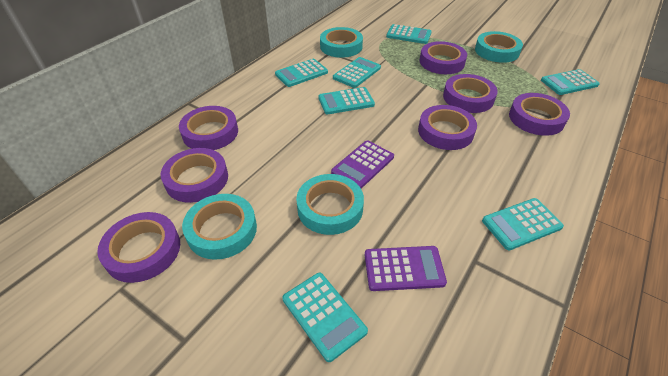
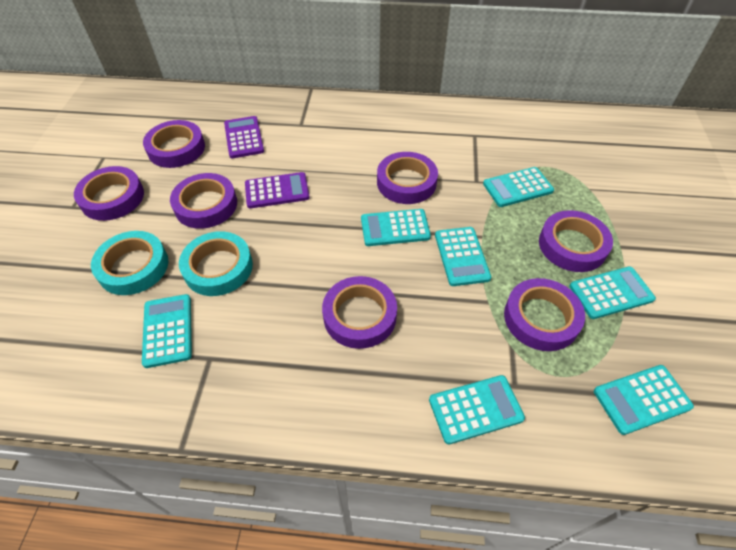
turquoise tape: [182,194,257,260] [296,174,364,235] [320,27,363,58] [475,31,523,63] = 4 -> [91,231,168,295] [179,231,253,296] = 2

